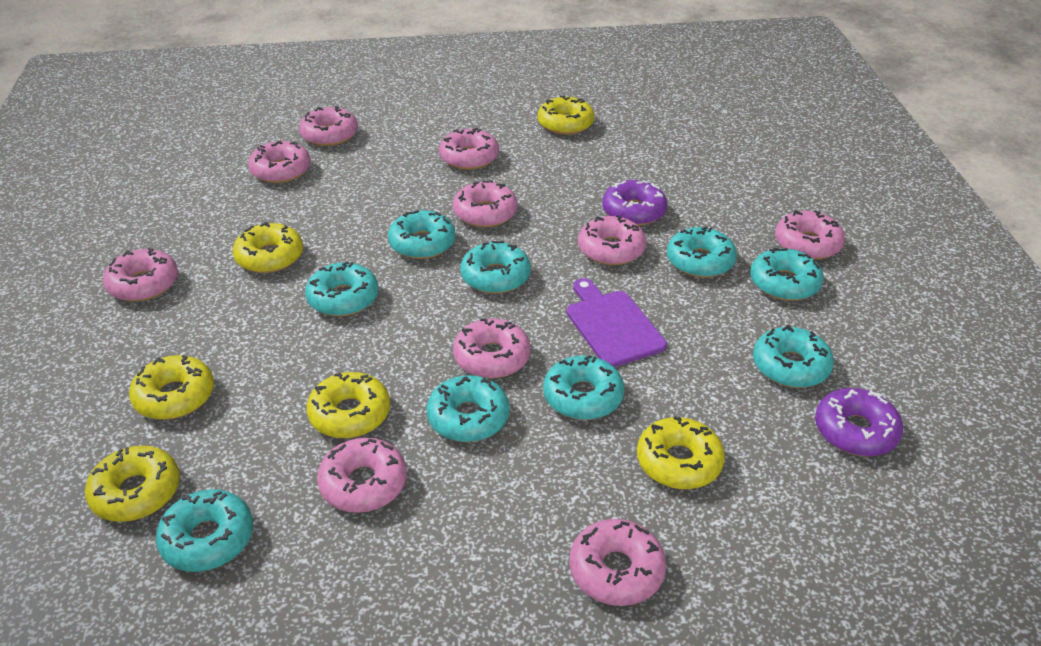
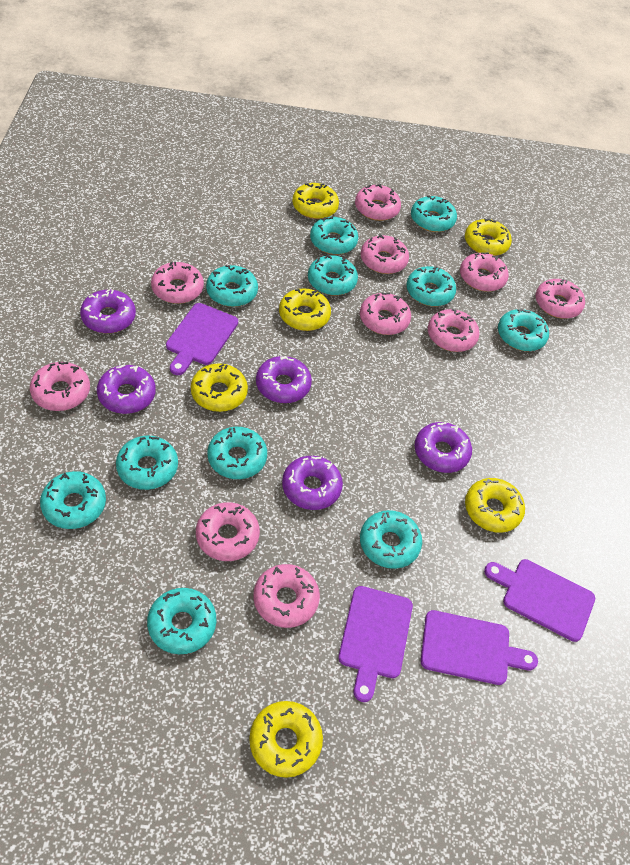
purple cutting board: [566,278,667,367] = 1 -> [166,303,238,375] [338,586,413,702] [421,610,538,685] [484,559,595,642] = 4
purple donut: [602,180,667,226] [815,388,903,457] = 2 -> [80,289,136,333] [97,364,156,414] [256,356,312,403] [282,456,343,510] [415,422,472,473] = 5
turquoise donut: [156,489,253,572] [305,261,379,317] [388,210,456,259] [427,375,509,442] [460,241,531,294] [543,355,624,420] [667,226,737,278] [750,248,823,301] [753,325,834,388] = 9 -> [40,471,106,529] [116,435,178,490] [147,588,216,654] [206,265,258,307] [207,427,267,479] [308,254,358,295] [310,217,358,255] [360,510,422,569] [406,266,456,306] [411,196,457,232] [498,308,549,351] = 11

